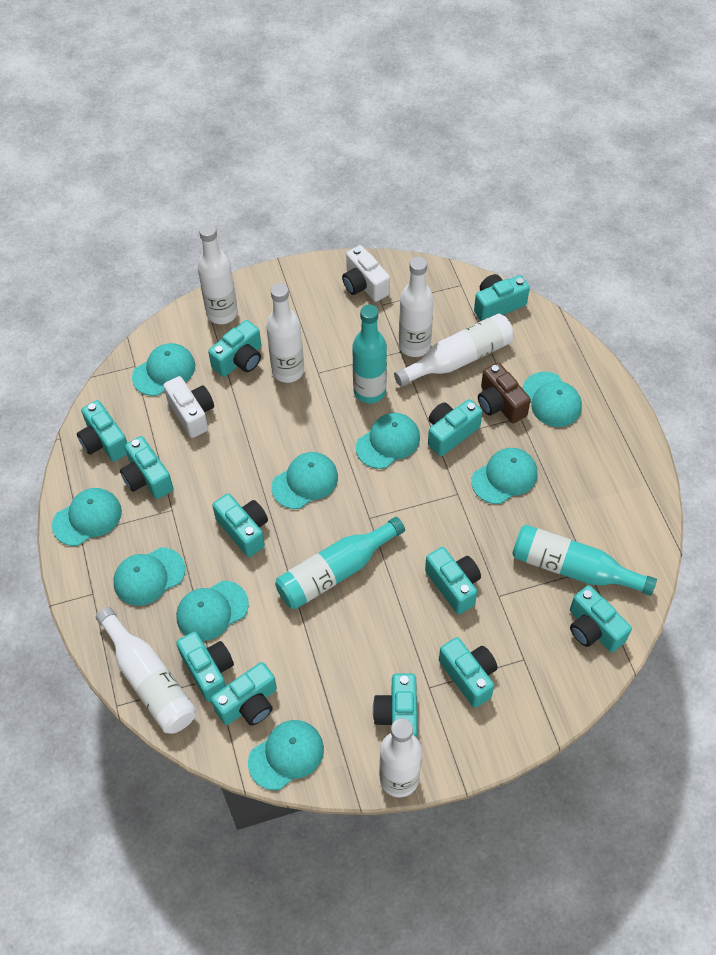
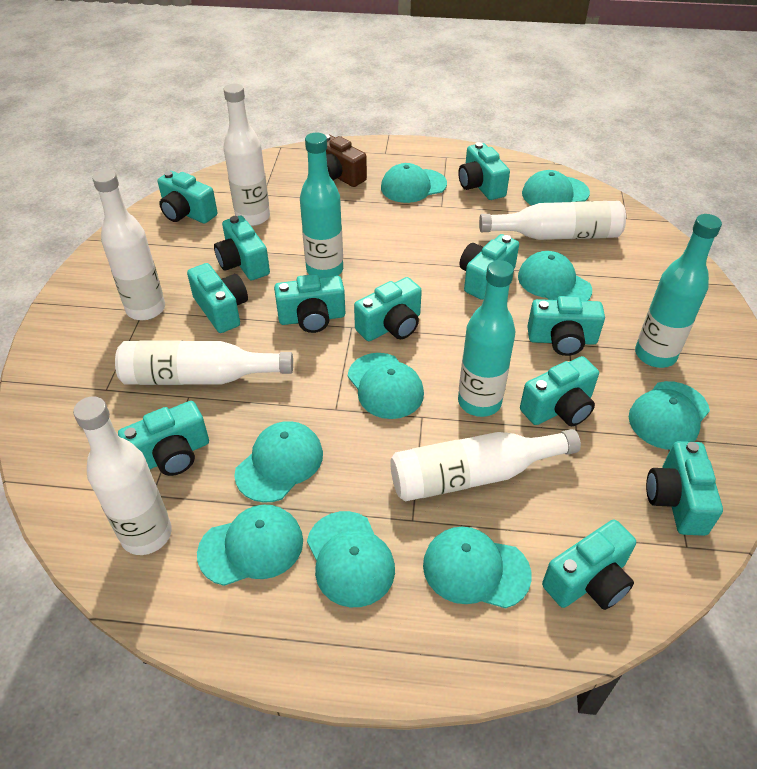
white camera: [163,376,214,438] [342,245,390,302] = 2 -> none = 0

